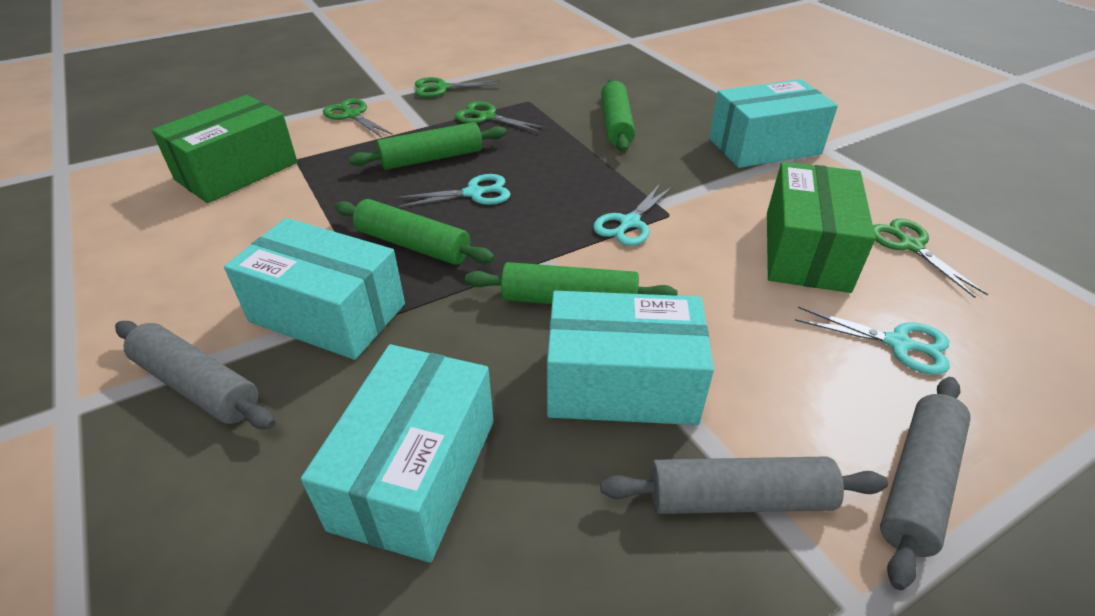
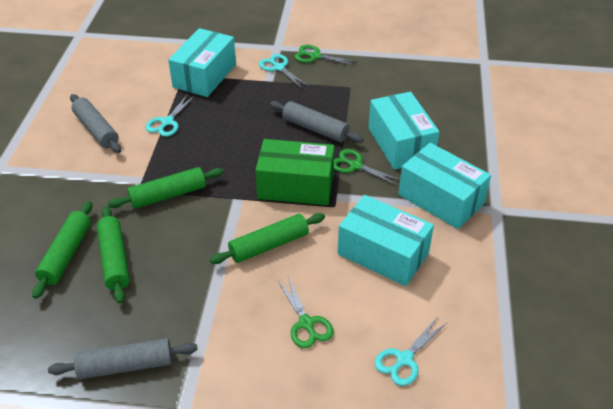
green box: [152,95,298,203] [767,162,876,293] = 2 -> [255,139,334,205] = 1
green scissors: [323,99,393,138] [415,77,502,97] [455,101,546,132] [873,219,988,298] = 4 -> [278,277,333,348] [295,45,358,66] [334,149,400,186] = 3

